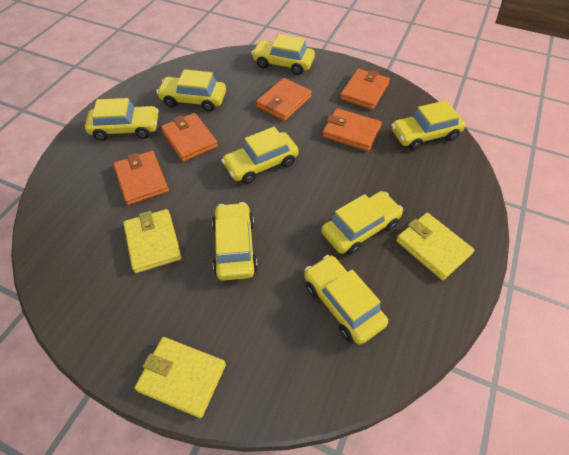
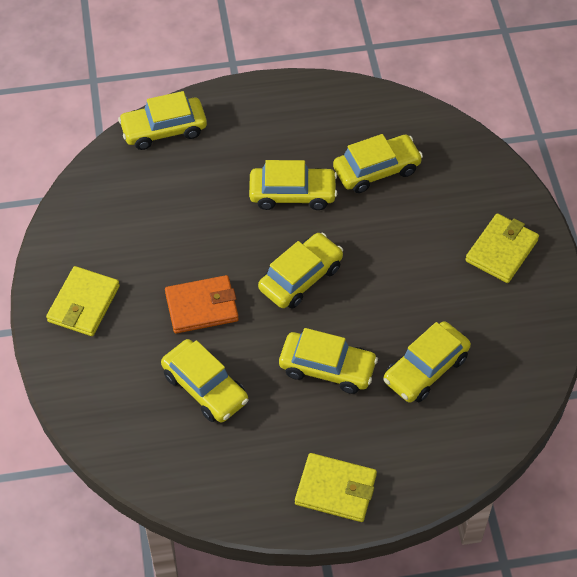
orange wallet: [113,151,169,205] [161,113,218,162] [256,78,312,121] [322,108,382,151] [340,69,390,110] = 5 -> [165,275,239,333] = 1
yellow car: [85,98,159,141] [156,69,226,112] [212,202,258,281] [221,127,299,184] [251,34,315,75] [304,255,388,345] [321,191,403,255] [391,100,465,150] = 8 -> [118,91,207,150] [161,339,248,423] [249,160,338,210] [258,233,343,309] [279,328,378,394] [333,134,423,193] [383,322,471,402] = 7

